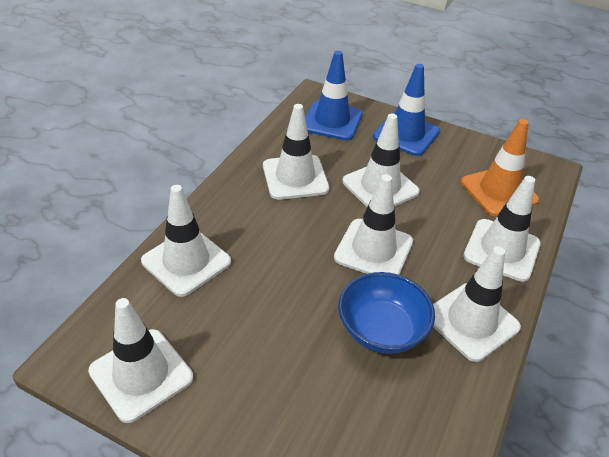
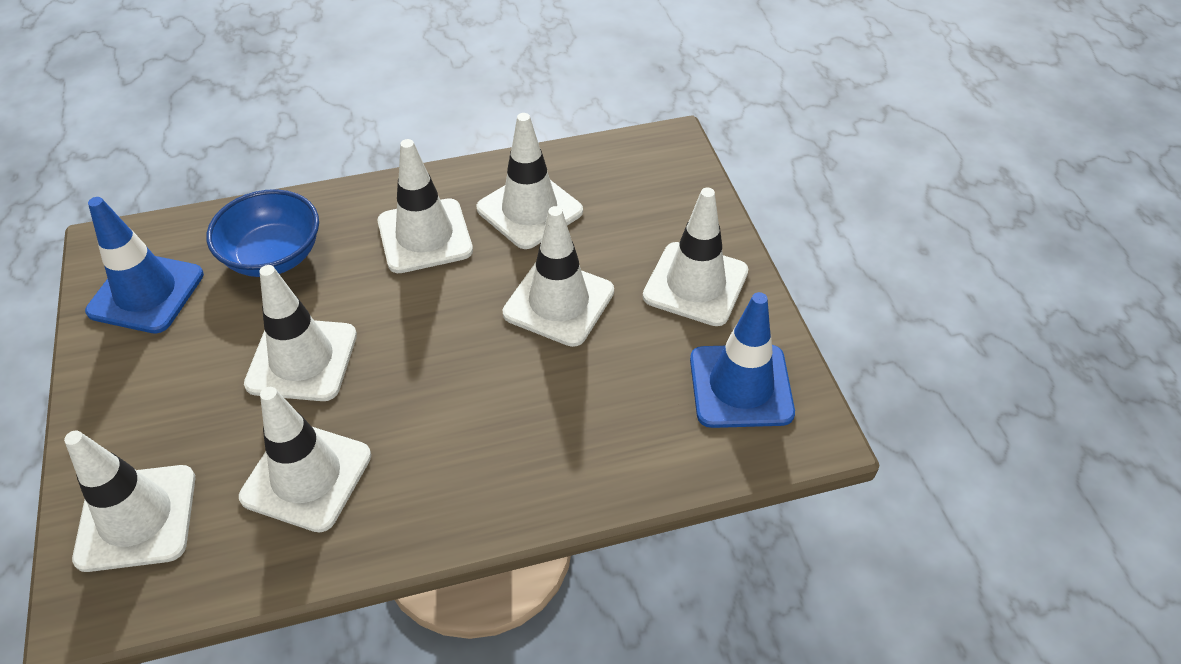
orange traffic cone: [461,119,539,216] = 1 -> none = 0

